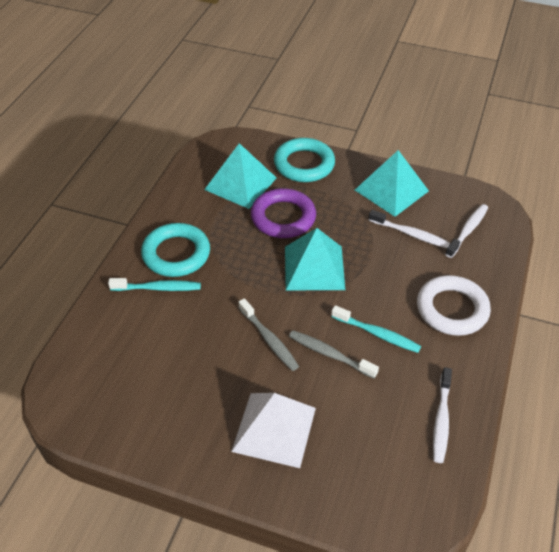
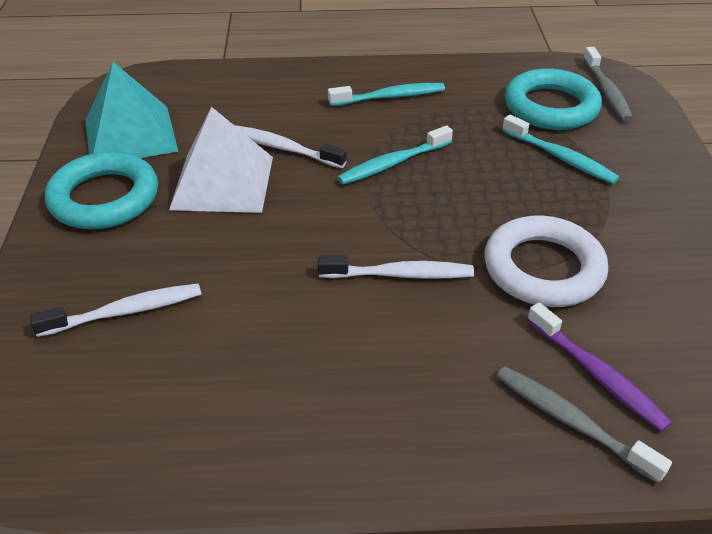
purple ring: [251,188,316,238] = 1 -> none = 0
purple toothbrush: none = 0 -> [527,302,672,432] = 1
turquoise pyramid: [204,143,277,209] [285,228,345,290] [355,150,429,217] = 3 -> [85,62,179,158] = 1
turquoise toothbrush: [108,278,201,291] [331,305,421,353] = 2 -> [328,83,445,106] [337,125,453,185] [502,114,619,184] = 3

